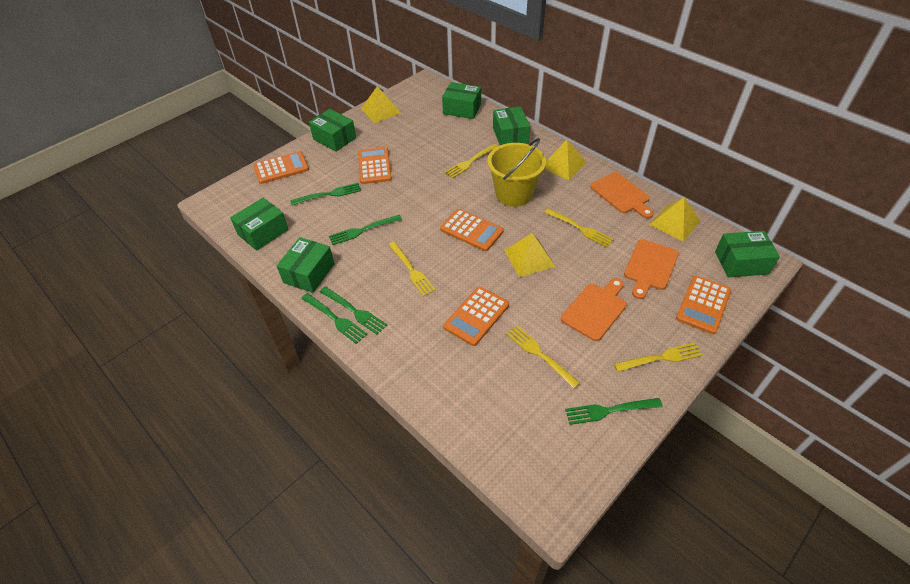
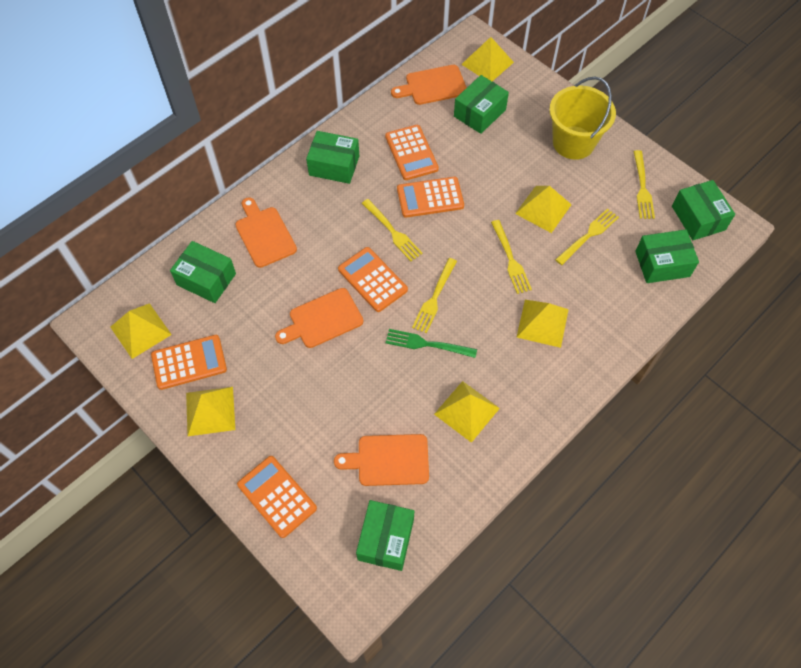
green fork: [290,183,361,205] [301,293,367,344] [320,287,387,335] [329,215,402,245] [565,398,663,425] = 5 -> [386,329,477,358] = 1
orange cutting board: [561,278,627,341] [590,172,654,219] [624,239,679,299] = 3 -> [235,197,297,268] [275,288,363,348] [334,434,429,486] [391,65,467,105] = 4
yellow pyramid: [361,86,401,123] [504,233,555,277] [545,140,586,180] [649,197,700,242] = 4 -> [111,303,172,359] [186,387,235,436] [434,381,500,443] [461,37,514,81] [515,186,572,233] [517,300,569,348] = 6

